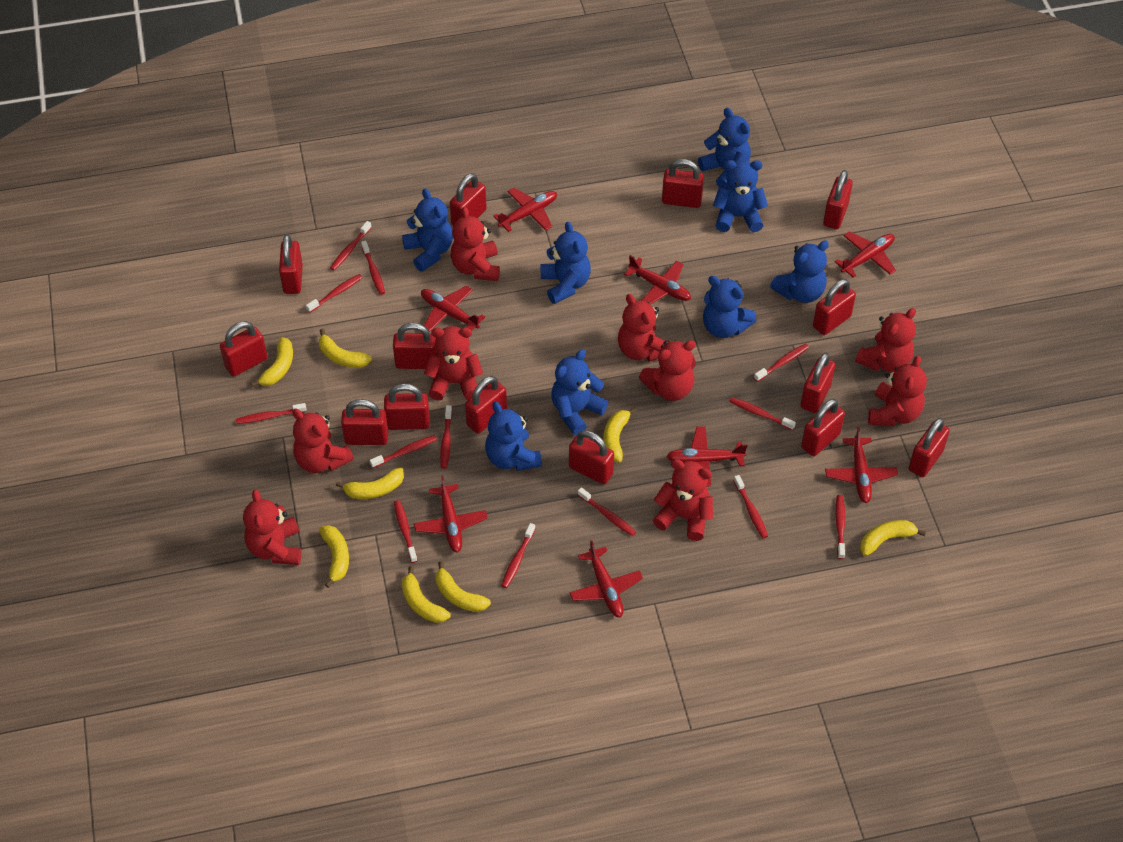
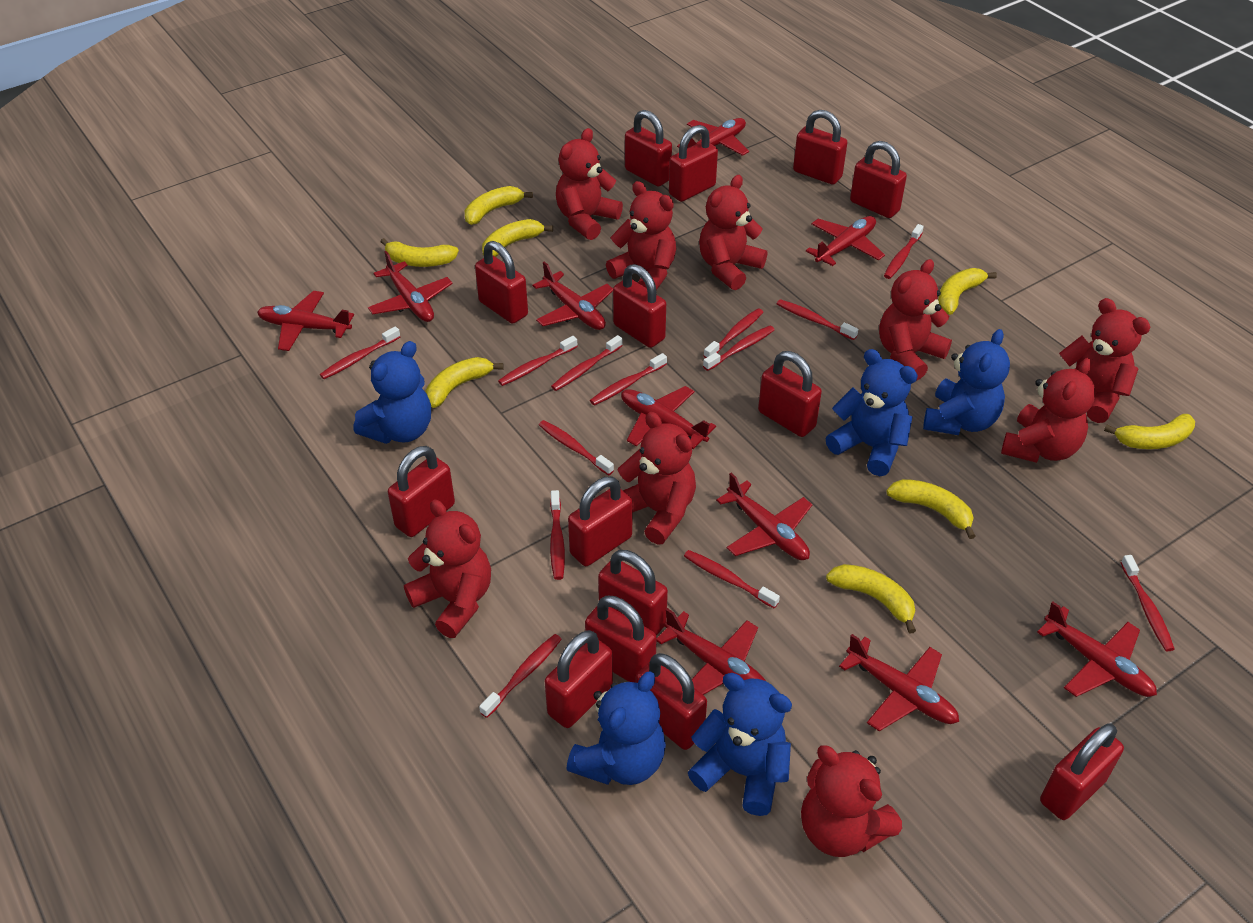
blue teddy bear: [402,188,453,272] [485,402,542,471] [540,221,591,304] [551,349,608,435] [698,108,751,188] [703,276,756,338] [713,160,768,232] [770,240,829,303] = 8 -> [353,341,431,444] [566,671,666,785] [688,673,792,816] [826,349,918,476] [923,329,1010,435] = 5
red plane: [414,476,488,553] [421,286,485,332] [493,188,557,232] [569,540,643,618] [624,255,691,304] [666,426,747,486] [825,427,898,503] [834,231,896,277] = 8 -> [257,291,354,351] [368,251,452,322] [532,261,613,330] [621,386,716,449] [657,608,766,695] [677,118,749,156] [716,473,812,560] [806,216,885,266] [839,634,959,731] [1037,602,1157,697] = 10

